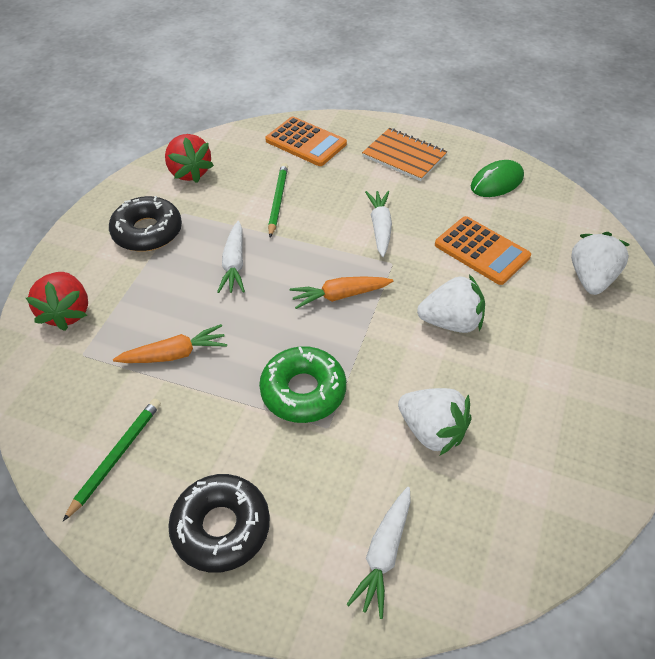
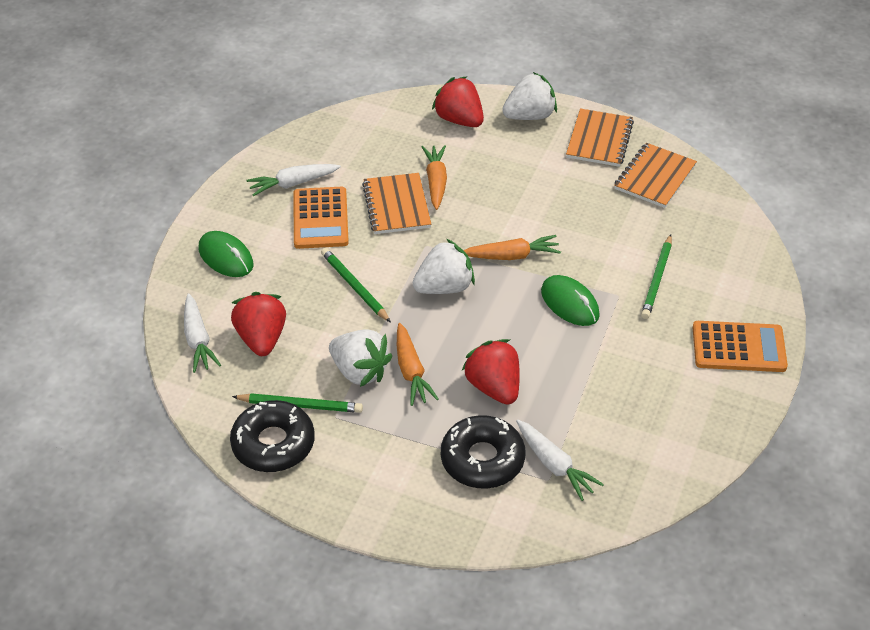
green donut: [259,346,346,423] = 1 -> none = 0
green mouse: [471,160,524,197] = 1 -> [199,231,253,277] [541,275,600,326] = 2
green pencil: [63,399,161,521] [268,163,288,237] = 2 -> [232,393,363,413] [321,248,391,323] [641,234,672,319] = 3
orange carrot: [113,324,227,363] [290,276,393,309] = 2 -> [397,323,439,406] [422,145,447,210] [463,235,561,260] = 3
orange notebook: [362,128,448,181] = 1 -> [362,173,431,234] [566,108,634,167] [614,143,697,208] = 3
red strawberry: [26,272,88,331] [165,134,214,183] = 2 -> [231,292,286,356] [432,76,484,127] [462,339,520,405] = 3

